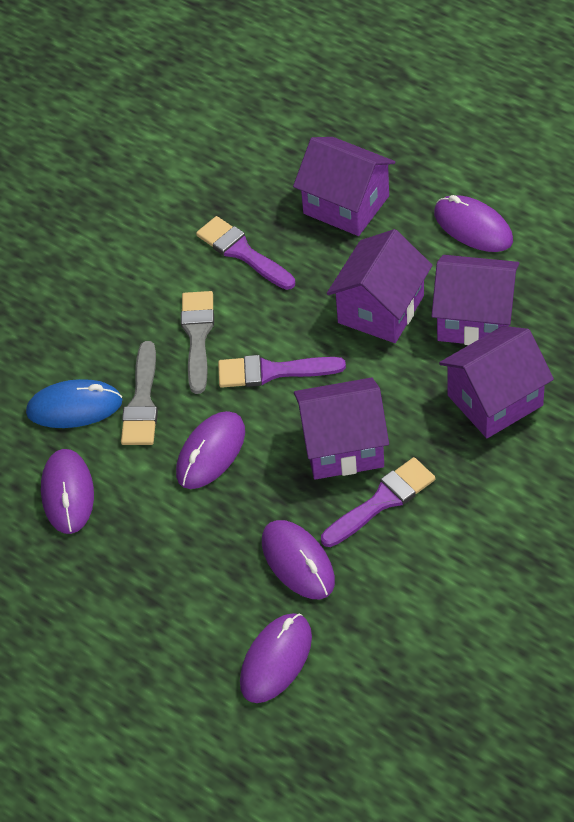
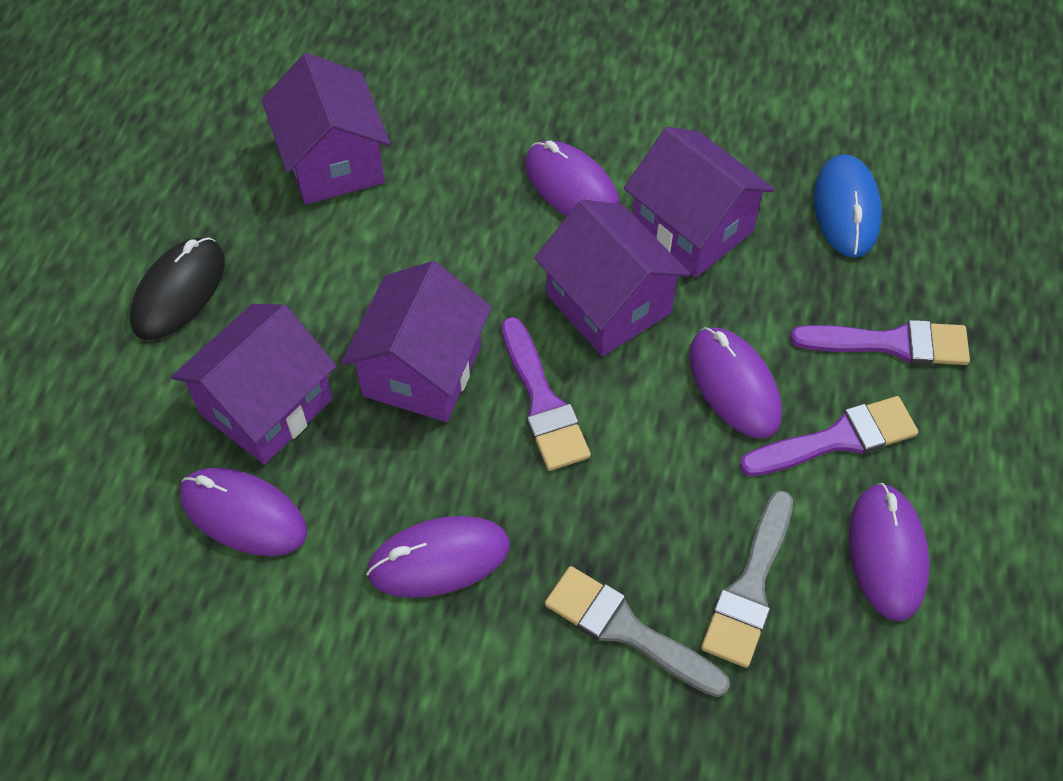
black mouse: none = 0 -> [130,237,225,340] = 1

